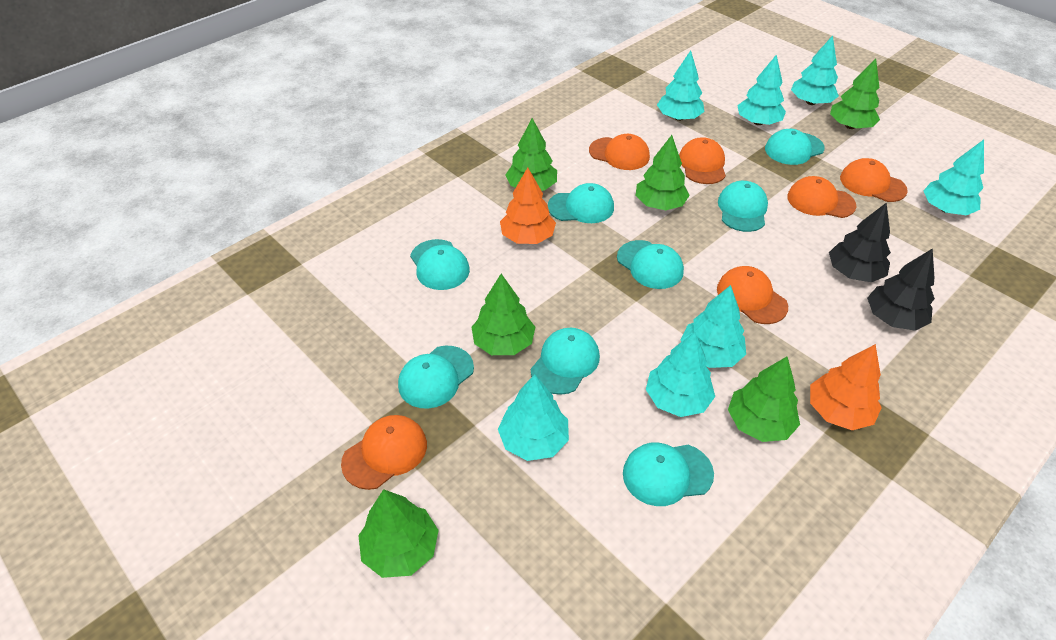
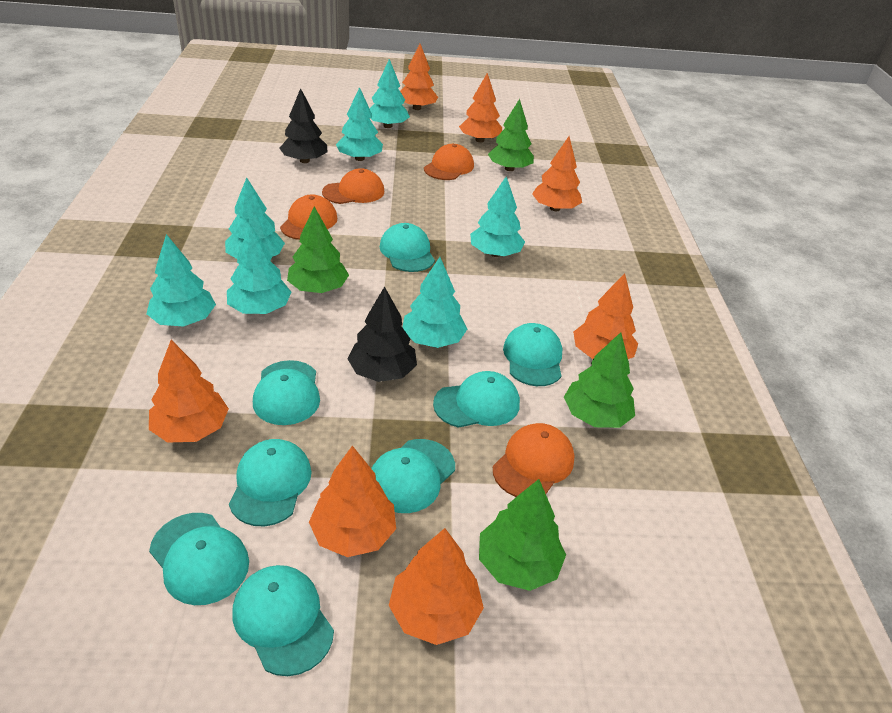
green tree: [358,489,439,578] [471,274,535,355] [505,118,557,191] [636,135,690,211] [728,357,800,442] [830,59,880,129] = 6 -> [287,206,349,293] [479,479,566,591] [488,99,534,171] [564,332,635,428] = 4
orange cap: [341,415,427,490] [589,134,650,170] [679,137,726,184] [717,266,788,324] [787,176,857,218] [840,158,908,202] = 6 -> [280,195,337,240] [322,168,384,204] [424,144,474,180] [493,423,575,497] = 4
orange tree: [500,167,556,244] [810,344,882,430] = 2 -> [149,340,229,443] [309,446,396,557] [389,528,484,645] [400,44,438,110] [459,73,502,143] [532,136,582,211] [573,273,638,359] = 7

